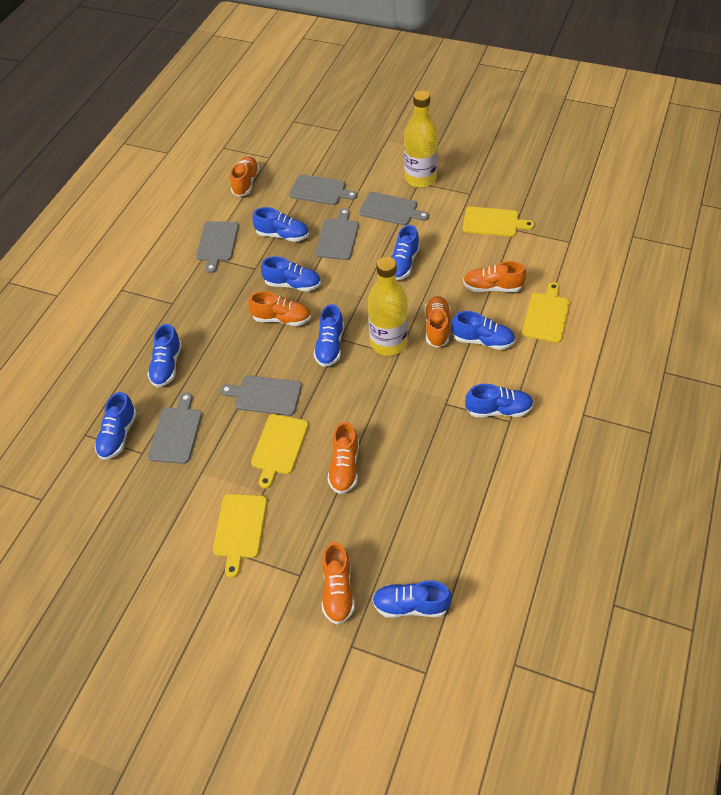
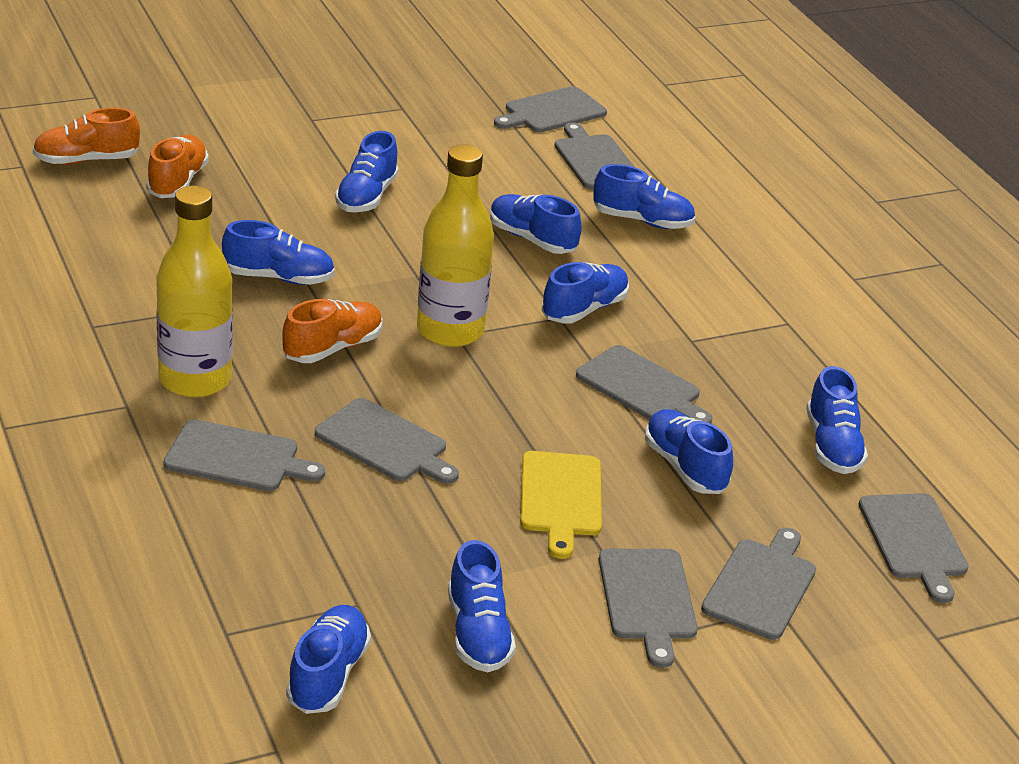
grey cutting board: [148,393,202,464] [196,221,239,273] [220,375,302,416] [289,174,357,205] [315,208,359,260] [359,192,429,225] = 6 -> [164,419,325,491] [315,398,459,484] [494,86,607,132] [554,122,635,189] [576,345,712,424] [599,549,698,668] [701,528,816,640] [859,493,968,603] = 8
orange shoe: [230,156,260,197] [248,291,311,326] [322,542,355,625] [327,422,359,494] [424,296,450,348] [463,261,527,292] = 6 -> [33,108,140,165] [146,135,209,198] [282,299,383,363] = 3
yellow cutting board: [213,494,267,578] [251,414,309,489] [463,207,535,237] [522,282,570,343] = 4 -> [520,451,602,559] = 1

